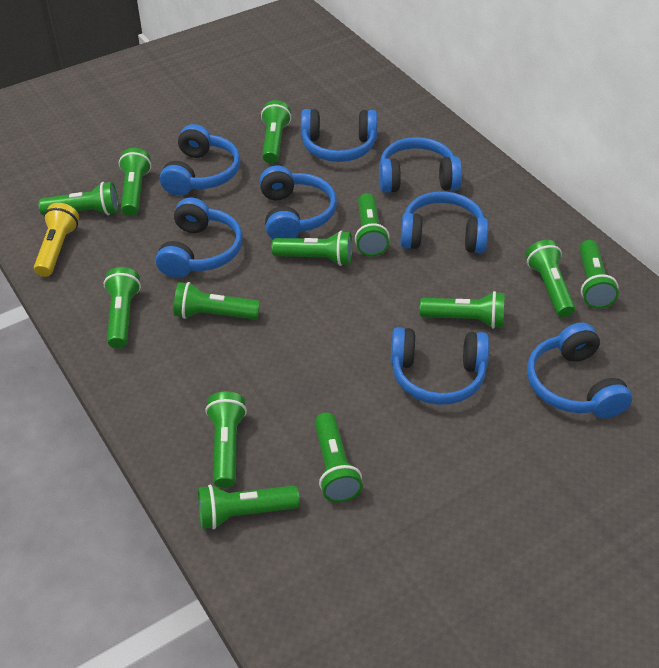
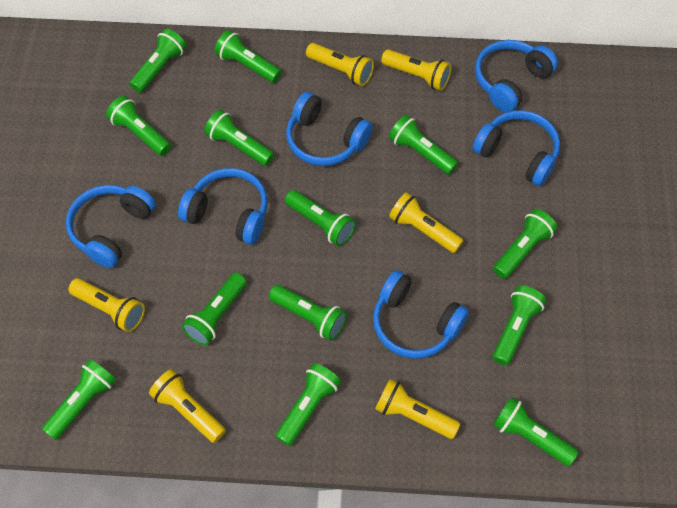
blue headphones: [156,198,243,278] [160,124,240,196] [259,166,337,239] [301,109,377,162] [379,137,462,193] [391,327,489,405] [400,191,488,253] [527,323,632,418] = 8 -> [66,185,156,268] [178,168,268,245] [286,92,373,166] [373,270,469,359] [473,110,560,186] [475,40,558,113] = 6
yellow flashlight: [34,203,79,277] = 1 -> [68,278,145,332] [149,369,226,443] [306,43,374,86] [375,379,460,439] [381,49,452,91] [389,192,464,253] = 6

